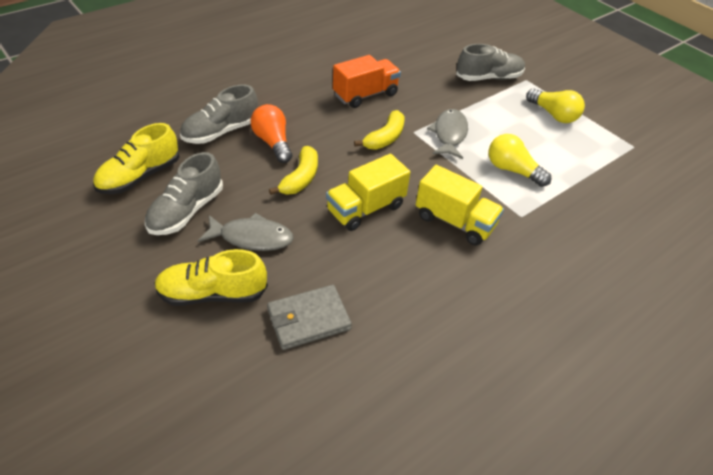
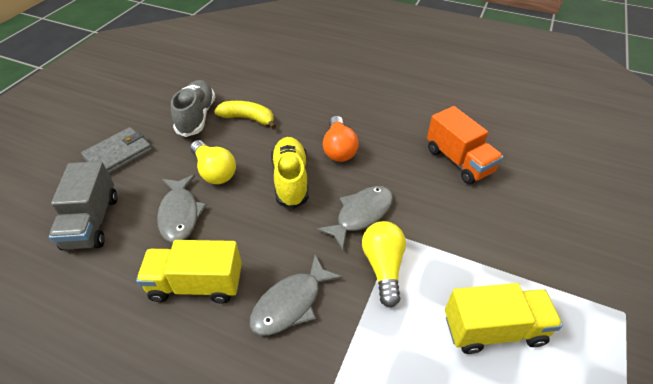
grey fish: [198,213,294,251] [427,109,468,159] = 2 -> [157,174,207,243] [249,255,343,336] [317,186,393,250] = 3
grey shoe: [145,152,223,235] [180,85,258,144] [456,44,525,81] = 3 -> [171,80,215,137] = 1
grey truck: none = 0 -> [49,161,117,250] = 1
yellow banana: [269,146,318,195] [354,110,405,150] = 2 -> [214,101,276,129] = 1
yellow shoe: [93,123,179,194] [154,249,268,306] = 2 -> [271,137,309,209] = 1

